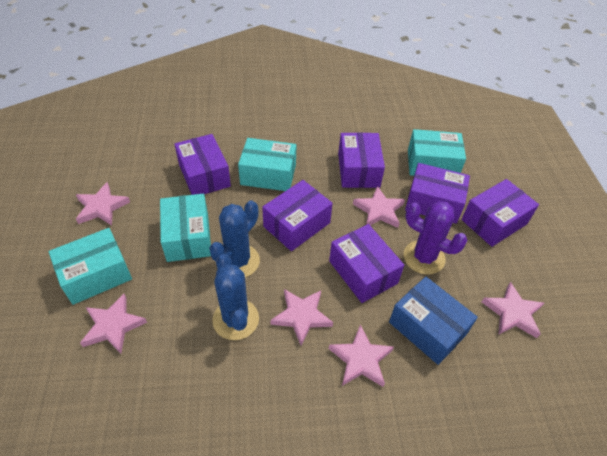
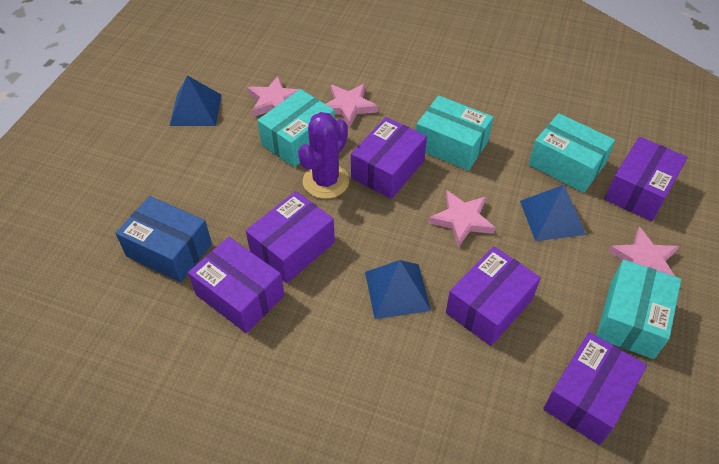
blue cactus: [209,200,260,278] [212,254,259,340] = 2 -> none = 0
blue pyramid: none = 0 -> [169,75,221,126] [365,260,431,319] [520,185,586,241] = 3
pink star: [76,182,130,225] [80,294,147,354] [270,289,333,346] [329,325,394,387] [353,186,405,228] [482,282,544,338] = 6 -> [247,76,299,117] [326,84,378,127] [429,191,495,247] [608,227,679,276] = 4

